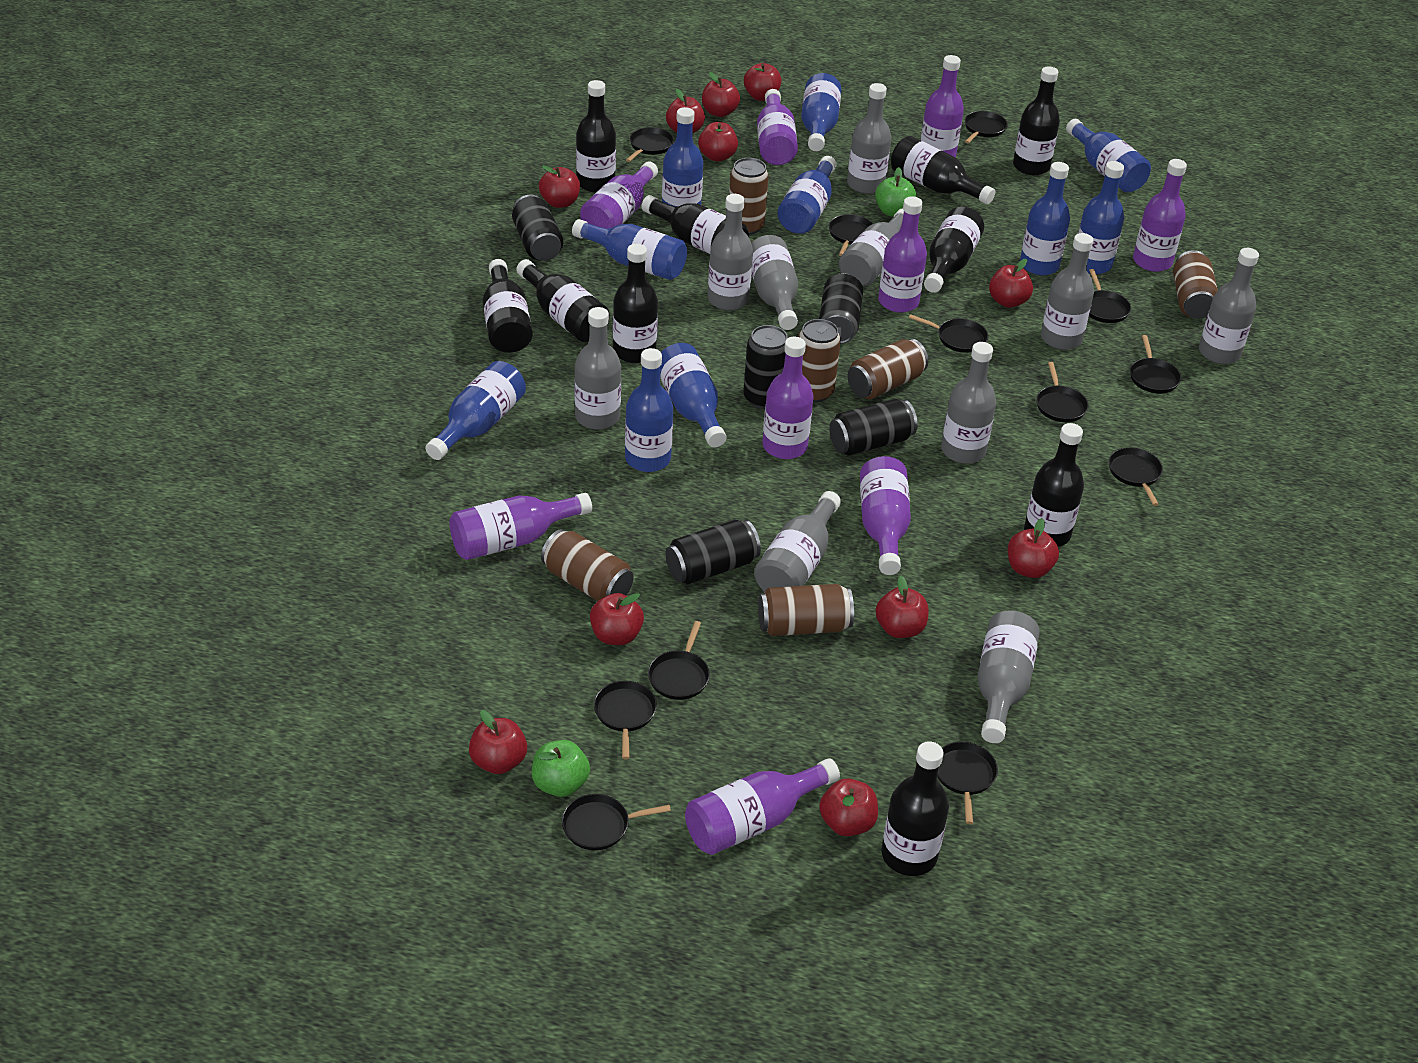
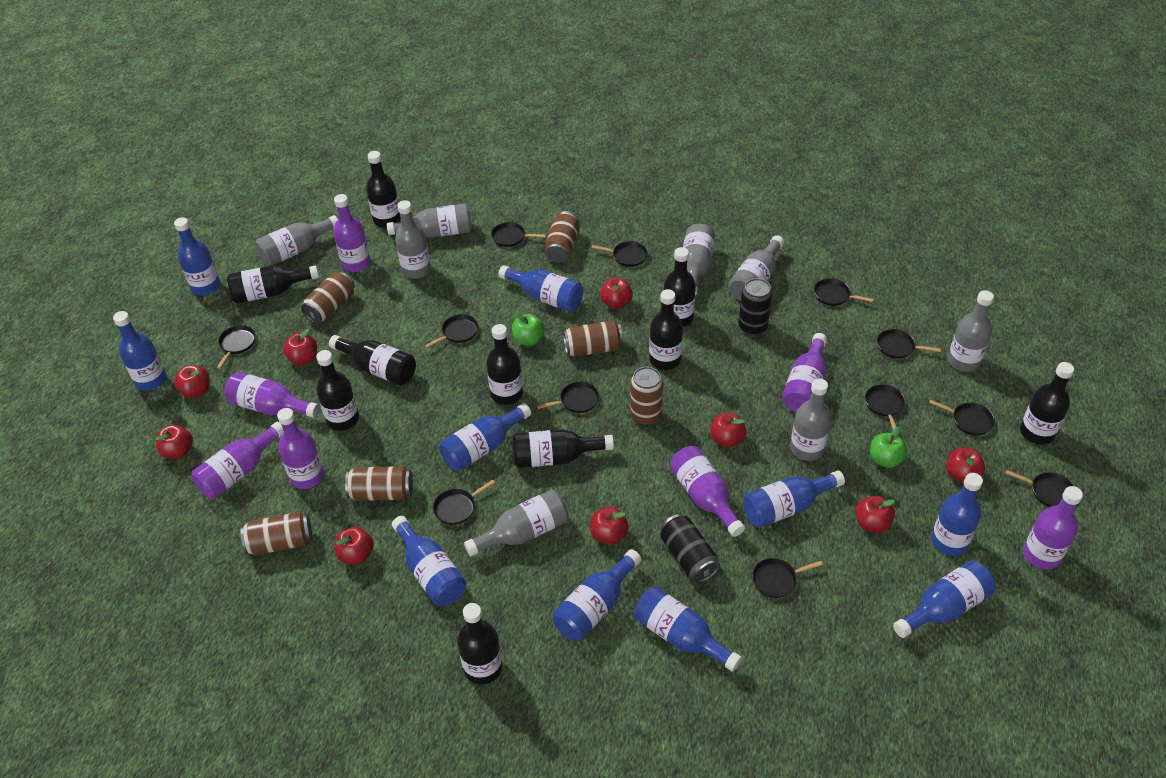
black can: [512,194,563,261] [666,520,761,584] [743,325,788,409] [819,273,863,344] [829,399,918,456] = 5 -> [660,514,720,583] [738,278,773,335] = 2
grey bottle: [574,307,621,430] [708,194,753,311] [751,235,798,330] [754,491,841,592] [839,208,904,287] [847,83,891,194] [941,342,996,464] [977,610,1040,743] [1041,233,1094,350] [1199,248,1259,364] = 10 -> [256,215,338,266] [387,203,472,238] [395,200,431,279] [464,489,569,556] [683,224,715,296] [729,236,784,301] [790,379,831,461] [948,290,994,372] = 8
purple bottle: [450,493,592,560] [580,161,658,228] [685,758,840,855] [757,89,798,165] [762,337,813,459] [860,456,911,575] [878,196,927,313] [921,55,964,158] [1133,159,1187,272] = 9 -> [191,422,284,499] [224,372,320,418] [277,408,324,489] [334,194,371,272] [670,446,745,537] [782,333,827,412] [1023,486,1083,569] = 7
red apple: [469,710,527,774] [539,165,580,208] [590,593,644,645] [666,89,705,134] [698,122,738,161] [702,72,740,117] [744,63,782,101] [819,779,878,836] [875,576,929,638] [989,259,1033,308] [1008,518,1059,578] = 11 -> [156,425,193,459] [174,365,210,398] [283,329,317,365] [335,527,374,564] [590,507,629,545] [600,278,633,309] [710,413,746,448] [856,496,895,533] [946,448,985,484] = 9

